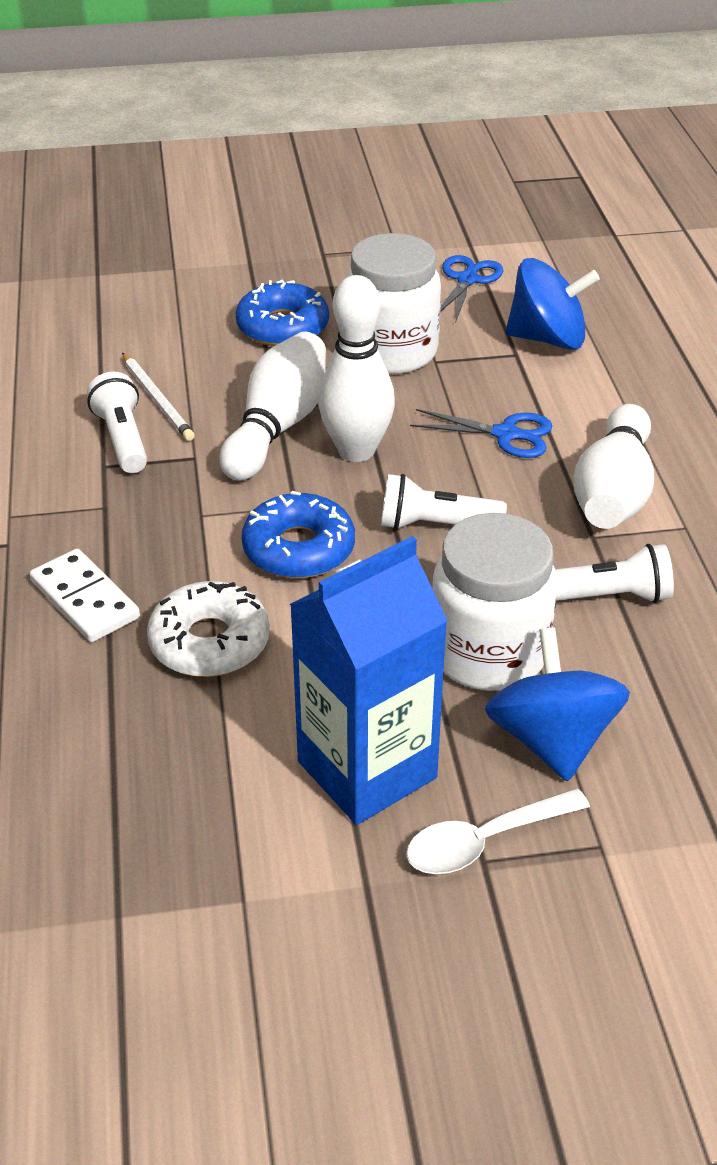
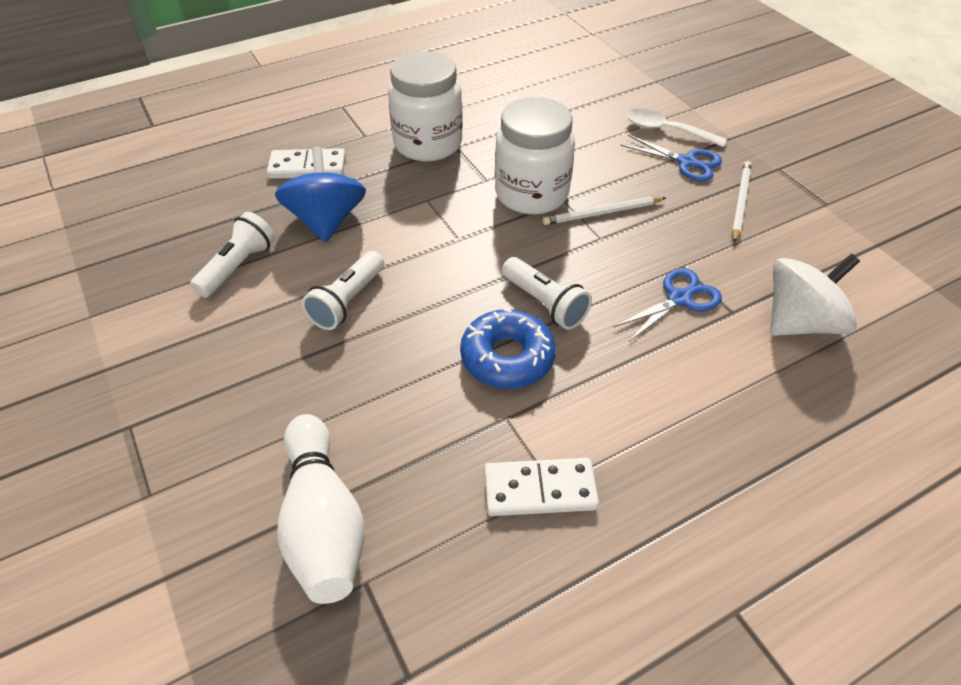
blue carton: [290,536,448,825] = 1 -> none = 0
blue donut: [235,280,329,346] [241,491,355,579] = 2 -> [460,308,556,389] = 1
blue spinning top: [485,627,630,781] [506,258,600,350] = 2 -> [275,147,366,243] = 1
white bowling pin: [220,332,326,481] [318,275,395,462] [573,404,654,529] = 3 -> [277,414,364,604] = 1
white domino: [30,549,140,642] = 1 -> [267,148,346,179] [484,458,599,516] = 2
white donut: [147,581,270,677] = 1 -> none = 0
white pencil: [122,353,195,441] = 1 -> [542,197,666,225] [732,161,752,243] = 2
white spinning top: none = 0 -> [770,254,860,336] = 1

